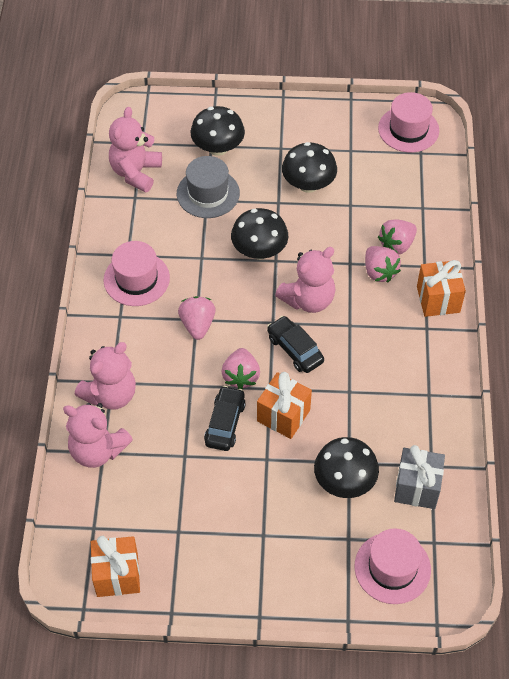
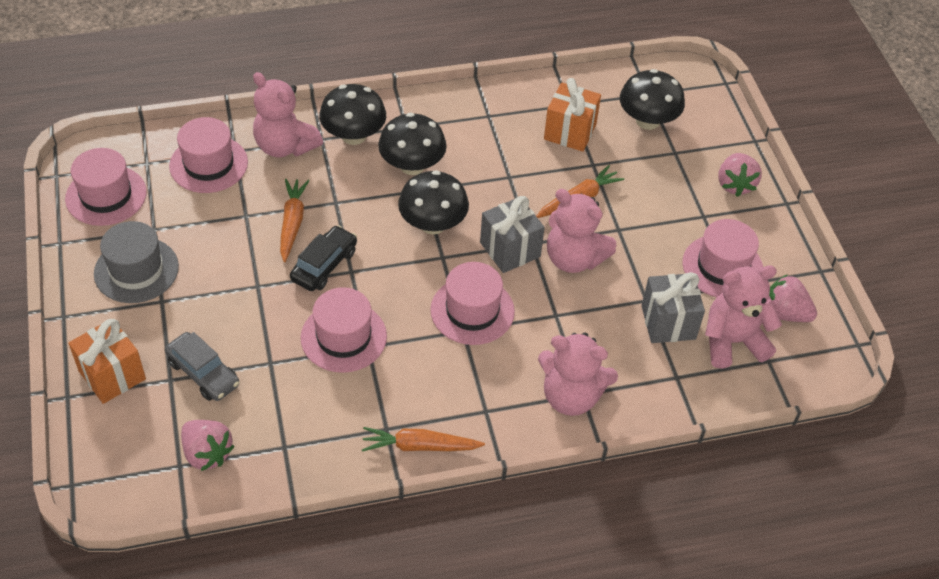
black car: [204,386,246,451] [267,316,324,373] = 2 -> [290,225,357,291] = 1
grey car: none = 0 -> [165,332,240,401] = 1
grey gift: [394,445,445,509] = 1 -> [480,196,545,273] [642,272,705,343] = 2
orange carrot: none = 0 -> [280,179,309,262] [362,427,485,452] [536,165,624,218] = 3
orange gift: [91,536,140,597] [257,372,312,439] [417,260,466,317] = 3 -> [68,319,146,404] [544,78,601,152] = 2
pink hat: [104,241,170,306] [355,528,431,604] [378,92,439,153] = 3 -> [65,148,147,226] [169,117,248,193] [301,287,387,373] [430,262,515,345] [682,219,763,297] = 5
pink strawberry: [178,296,216,340] [222,348,260,389] [365,246,401,282] [378,219,417,254] = 4 -> [181,420,235,471] [718,153,762,197] [768,274,817,322] = 3

